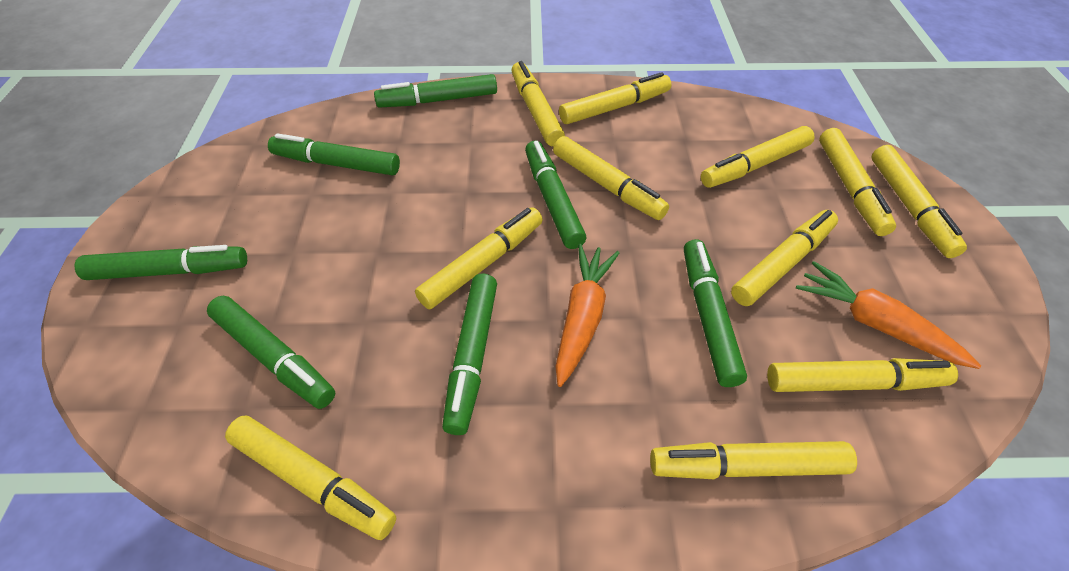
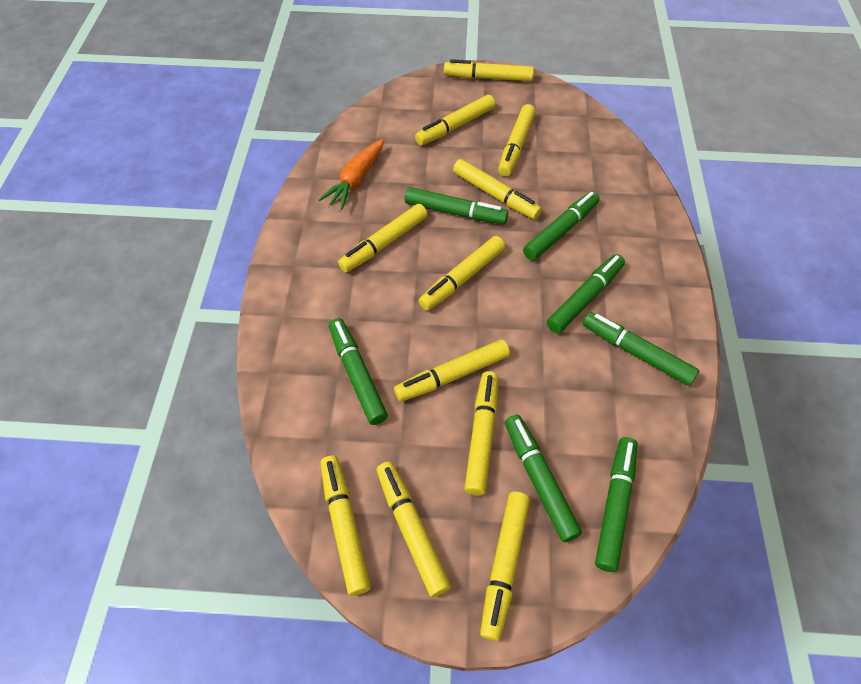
orange carrot: [555,244,619,387] [796,261,981,369] = 2 -> [318,139,384,210] = 1

